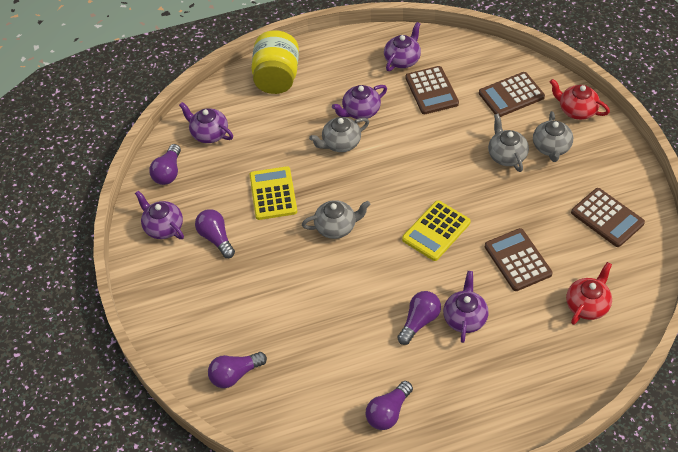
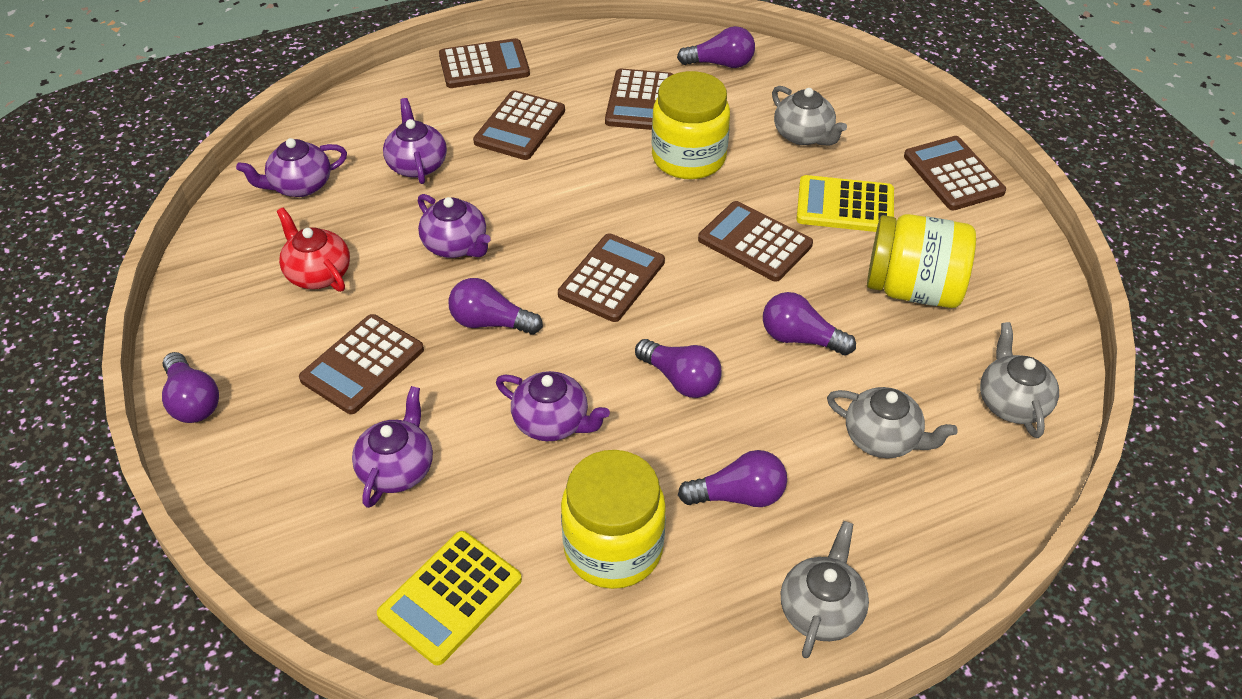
brown calculator: [405,66,459,114] [479,72,545,117] [485,228,553,291] [571,188,645,247] = 4 -> [299,314,424,414] [439,38,530,88] [473,90,565,160] [558,233,665,322] [605,69,673,130] [698,201,813,282] [904,136,1006,210] = 7
purple light bulb: [149,144,181,185] [195,209,235,258] [208,352,267,388] [366,381,413,430] [397,291,441,345] = 5 -> [162,352,219,423] [448,278,543,334] [635,339,722,398] [677,26,755,68] [678,450,787,507] [763,292,856,356] = 6
red teapot: [550,79,610,120] [566,262,612,325] = 2 -> [277,208,350,292] = 1
yellow jar: [251,30,299,94] = 1 -> [561,450,666,589] [652,71,730,179] [867,214,976,308] = 3

